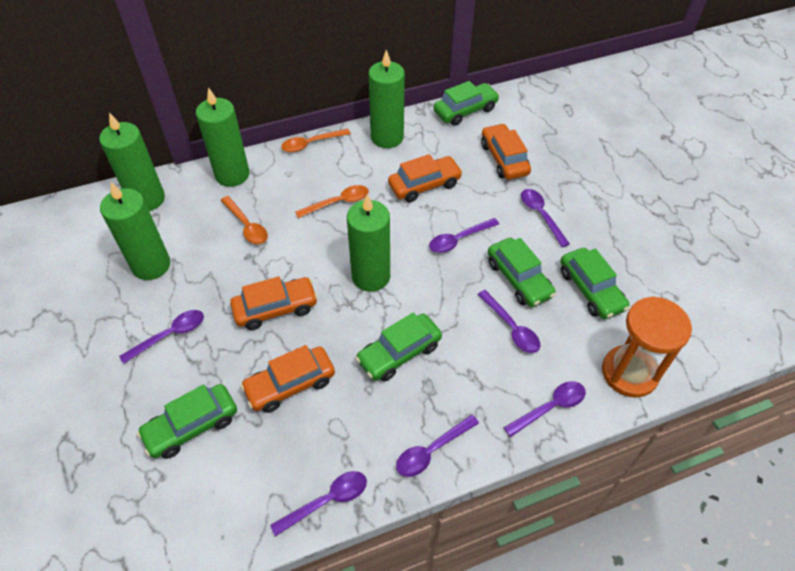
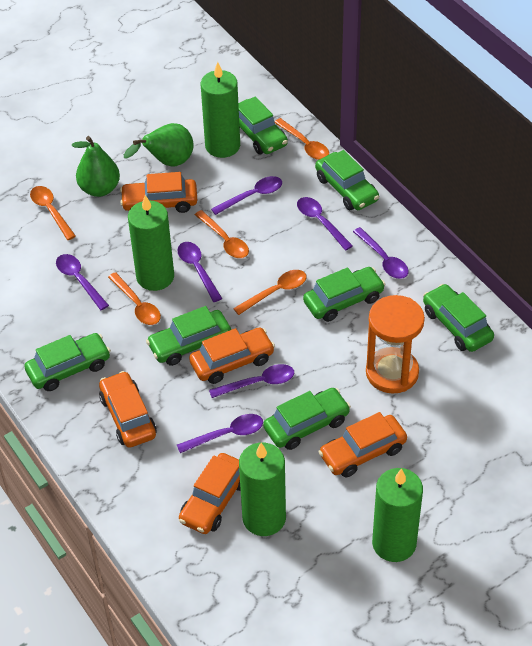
green candle: [99,113,165,211] [100,182,170,280] [196,87,249,187] [347,194,390,292] [368,50,405,148] = 5 -> [128,195,174,291] [201,62,240,158] [239,443,286,536] [372,468,423,562] = 4
green car: [137,384,237,459] [355,313,442,381] [433,81,500,126] [488,238,556,307] [560,248,630,319] = 5 -> [25,333,111,391] [146,306,231,366] [238,96,288,154] [263,388,351,450] [303,267,385,322] [315,150,379,210] [423,284,494,352] = 7
green pear: none = 0 -> [72,136,120,197] [124,123,194,167] = 2
orange car: [230,277,318,330] [240,345,335,413] [388,154,463,202] [481,123,531,180] = 4 -> [99,371,157,448] [120,172,197,213] [179,453,241,534] [189,327,275,384] [318,412,407,477] = 5
orange spoon: [221,196,268,244] [281,129,351,152] [295,185,369,218] = 3 -> [30,186,76,240] [108,272,161,325] [195,210,249,258] [233,270,306,315] [275,118,329,160] = 5

